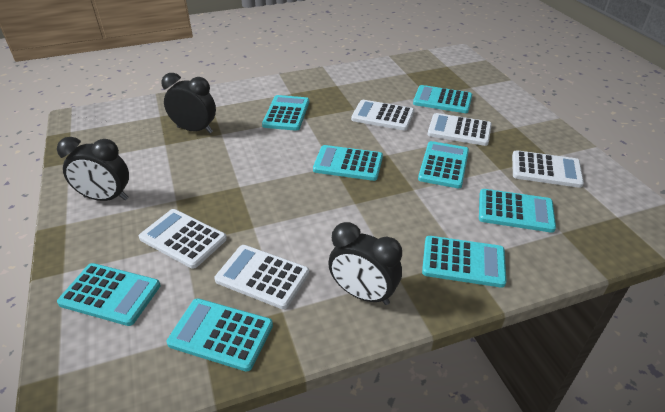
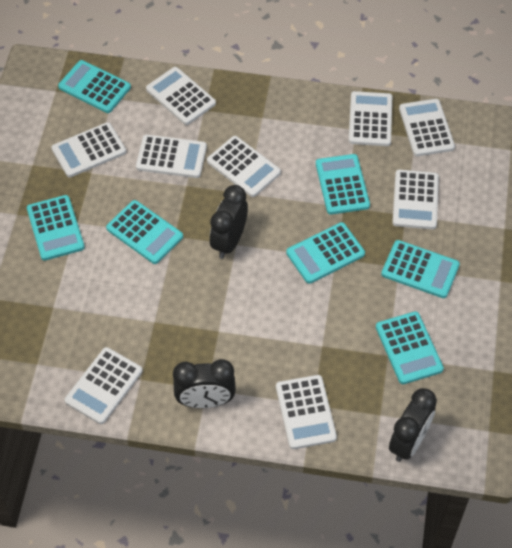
turquoise calculator: [57,263,161,326] [167,298,273,372] [262,95,309,131] [313,145,383,181] [413,85,472,113] [418,141,469,188] [422,236,506,288] [479,189,556,233] = 8 -> [27,195,85,261] [58,60,131,113] [106,200,183,264] [286,222,365,284] [316,154,370,214] [376,311,444,384] [381,240,460,298] = 7
white calculator: [139,209,227,269] [214,245,310,309] [351,100,414,130] [428,113,492,146] [512,150,584,188] = 5 -> [51,122,126,177] [64,347,143,424] [136,135,207,178] [146,67,216,125] [207,136,281,197] [276,375,337,449] [349,91,392,146] [392,170,439,229] [399,99,455,156] = 9

